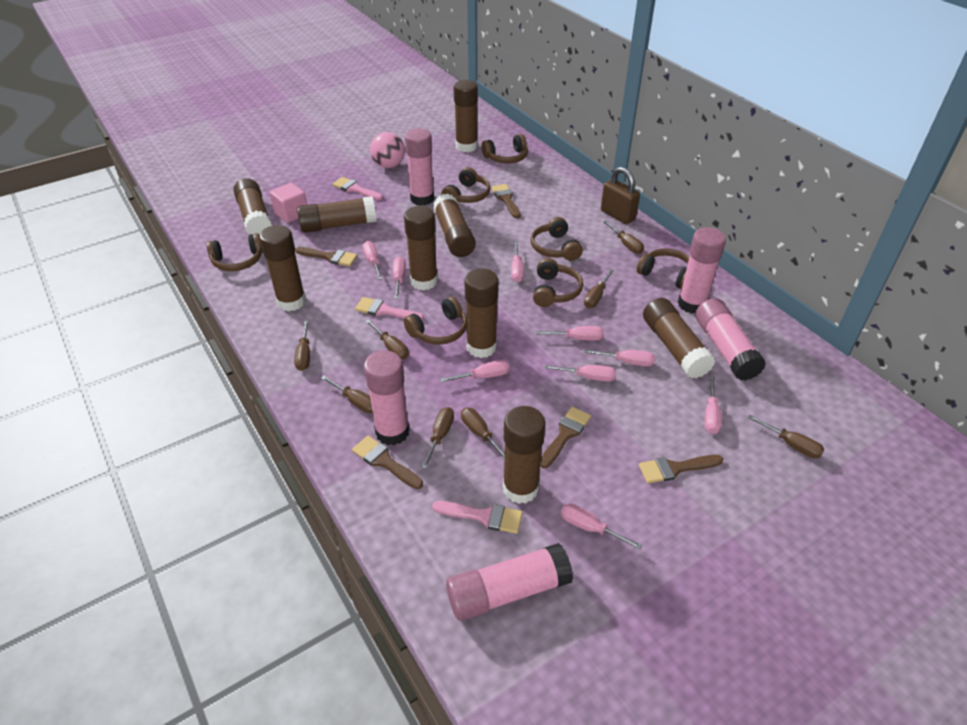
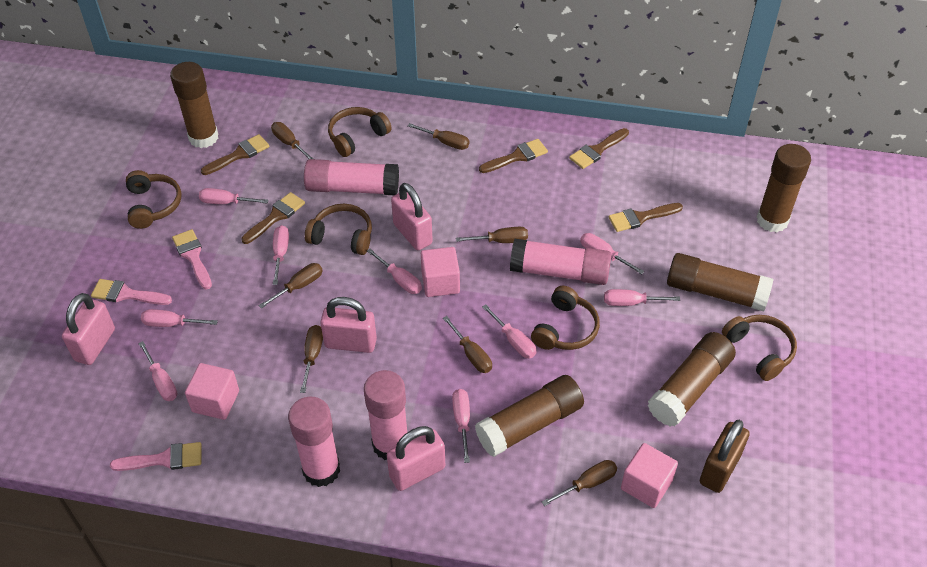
brown glue stick: [234,178,272,235] [259,225,306,311] [297,196,377,233] [404,206,438,290] [433,194,476,257] [454,80,478,152] [464,268,499,358] [503,406,546,504] [643,298,716,379] = 9 -> [170,62,218,148] [475,375,584,457] [647,332,736,426] [667,253,773,311] [757,144,811,232] = 5
brown headphones: [206,233,263,271] [404,296,467,345] [441,167,490,203] [481,134,528,163] [530,217,583,261] [533,258,583,307] [637,248,690,289] = 7 -> [126,170,182,229] [305,204,372,255] [328,107,392,157] [531,286,600,350] [722,315,797,381] = 5
brown screwdriver: [294,320,310,371] [321,376,373,413] [365,319,409,359] [421,407,454,469] [461,408,505,459] [584,269,614,308] [604,221,644,254] [748,415,825,459] = 8 -> [258,263,323,309] [271,122,314,160] [300,325,323,393] [408,123,469,150] [443,316,492,373] [456,227,528,243] [542,460,617,506] = 7
pink ball: [370,132,405,168] = 1 -> none = 0
pink cube: [270,183,307,223] = 1 -> [185,363,239,420] [421,247,460,297] [621,443,678,508] = 3
pink glue stick: [364,350,409,445] [405,128,434,206] [446,543,573,621] [678,227,726,314] [695,298,766,381] = 5 -> [288,396,340,487] [304,159,399,195] [364,370,407,460] [510,239,611,285] = 4
pink padlock: none = 0 -> [62,293,115,365] [320,297,377,353] [387,426,445,491] [391,183,433,250] = 4

